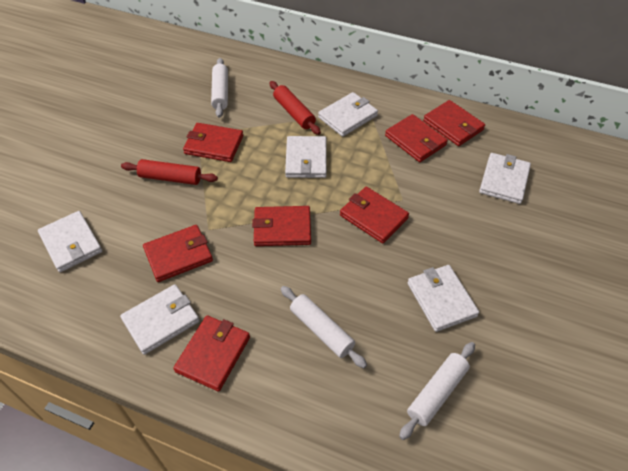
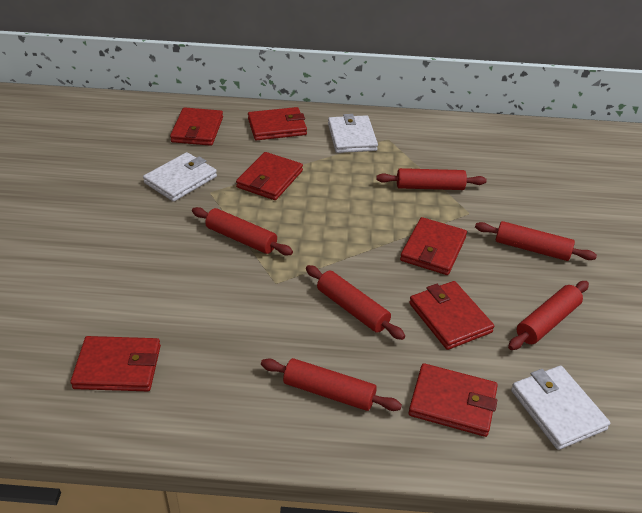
red rolling pin: [121,159,218,185] [270,81,321,135] = 2 -> [192,207,293,255] [261,358,402,411] [306,265,405,340] [376,168,487,190] [475,221,597,261] [508,281,589,350] = 6
white rolling pin: [211,58,228,118] [281,286,367,368] [399,342,475,440] = 3 -> none = 0
white wallet: [38,211,102,272] [120,284,200,355] [285,136,327,178] [318,92,378,137] [407,265,479,332] [479,153,531,204] = 6 -> [143,152,217,202] [328,114,378,153] [511,366,610,450] = 3

